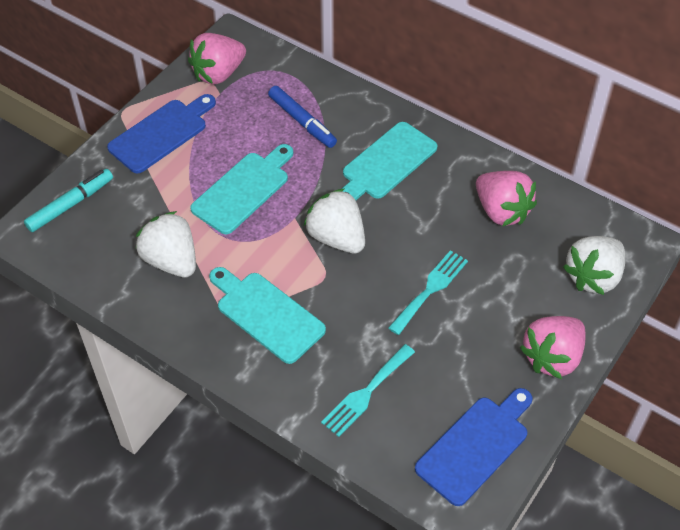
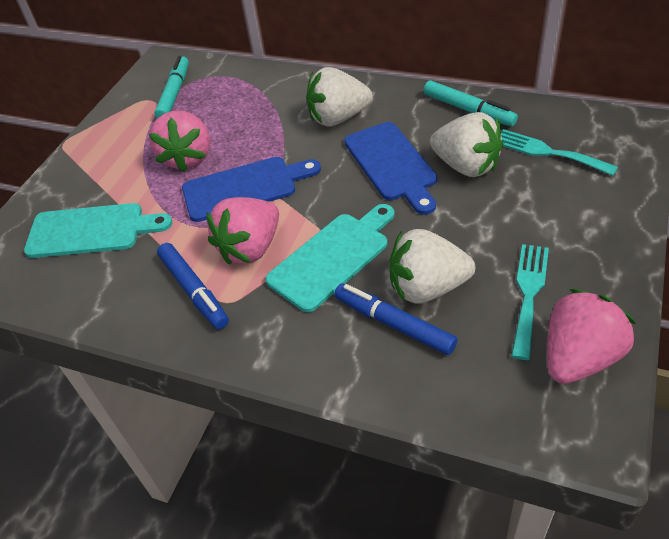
blue marker: [268,86,337,148] = 1 -> [157,243,229,329] [334,283,457,355] = 2
turquoise cutting board: [190,144,293,234] [209,267,326,364] [342,122,438,200] = 3 -> [24,203,172,258] [265,204,395,312] = 2
turquoise marker: [24,169,113,232] = 1 -> [154,56,189,118] [424,80,518,126] = 2

